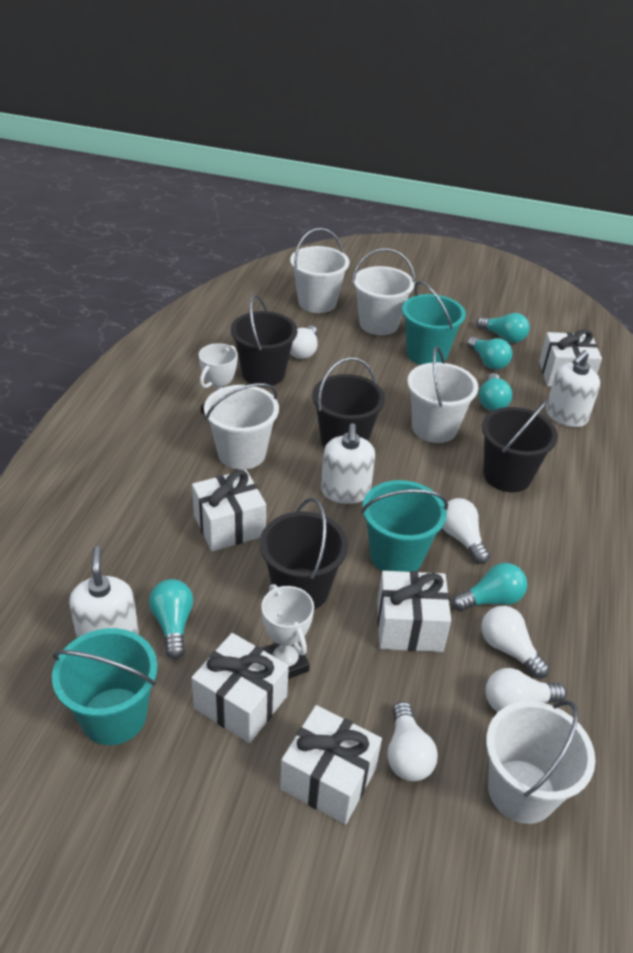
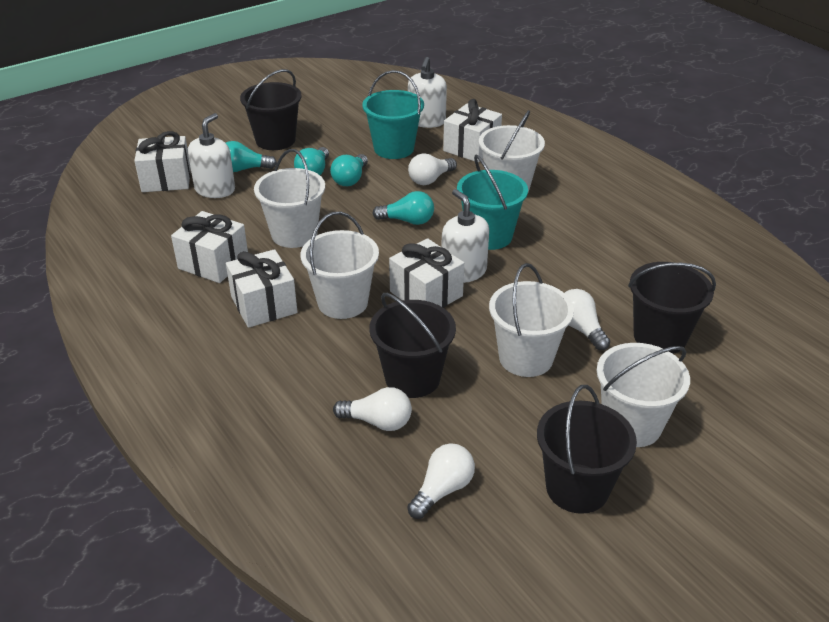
turquoise bucket: [52,628,158,745] [361,480,448,572] [402,281,466,365] = 3 -> [362,70,424,159] [457,154,528,250] = 2
turquoise light bulb: [149,579,193,659] [452,563,527,611] [467,336,512,369] [476,313,530,343] [479,373,512,411] = 5 -> [226,141,277,172] [294,147,329,175] [330,154,368,186] [373,191,434,225] = 4
white light bulb: [290,325,318,359] [387,701,438,781] [442,498,490,564] [481,606,549,678] [485,668,567,712] = 5 -> [333,387,412,431] [407,443,475,519] [408,153,457,185] [565,289,610,350] = 4
white trophy: [199,343,238,414] [261,584,314,679] = 2 -> none = 0

